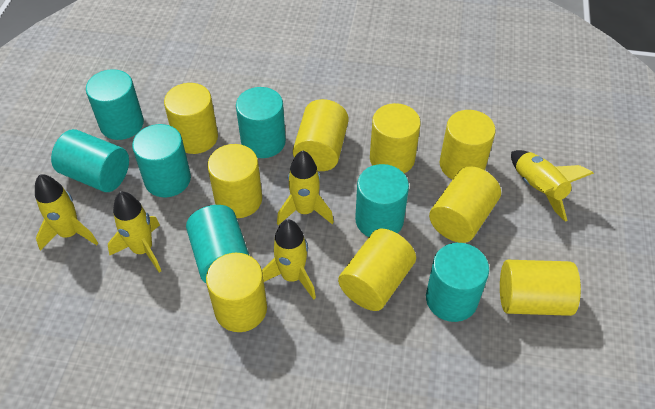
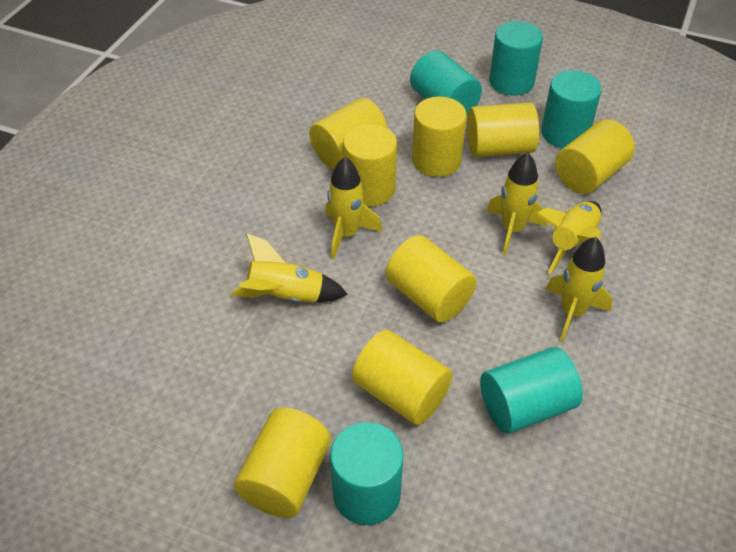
turquoise cylinder: [51,129,129,192] [86,69,144,140] [132,124,191,197] [186,205,250,283] [236,87,286,158] [355,164,409,237] [426,243,489,322] = 7 -> [330,422,403,525] [410,50,482,116] [480,347,583,434] [489,21,543,95] [541,70,602,148] = 5
yellow cylinder: [164,83,218,154] [206,253,267,332] [207,144,262,218] [293,99,349,171] [338,229,416,311] [370,103,421,173] [429,166,501,243] [440,110,496,180] [500,260,581,316] = 9 -> [234,408,331,518] [309,98,387,169] [343,124,397,207] [352,330,453,425] [386,235,477,323] [412,97,467,177] [467,102,539,157] [555,119,635,194] = 8

